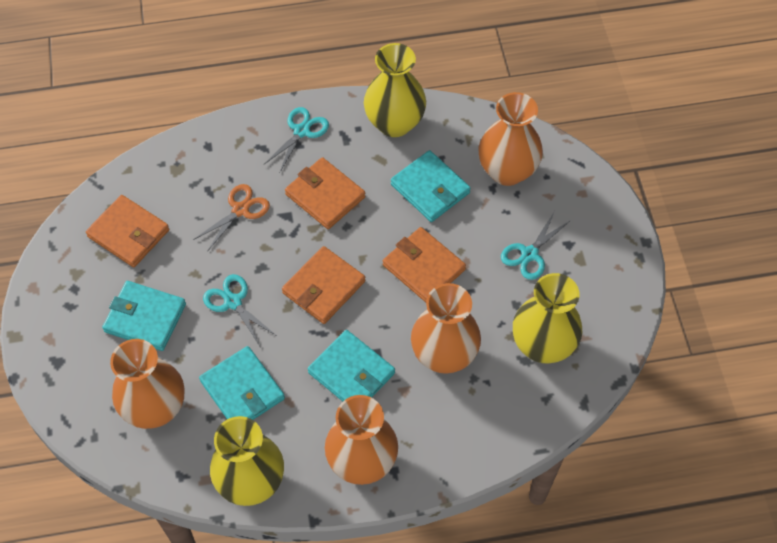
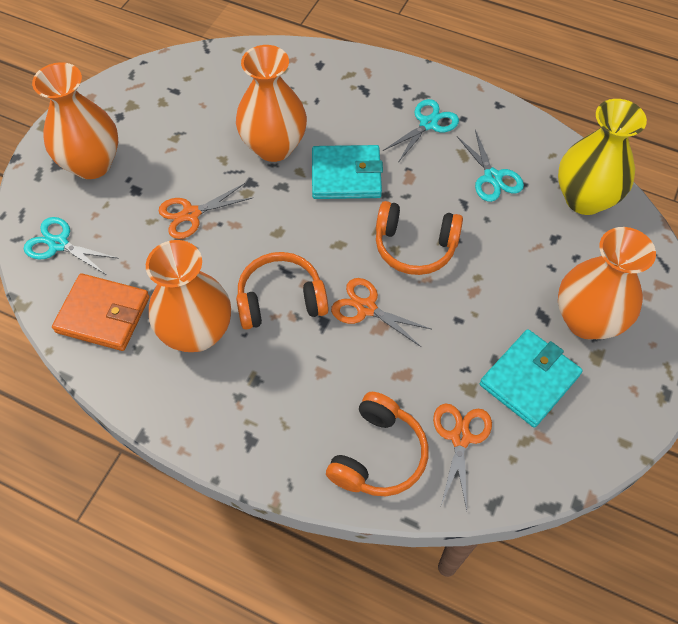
orange headphones: none = 0 -> [236,252,329,330] [326,392,428,496] [376,201,463,275] = 3
orange scissors: [193,184,270,252] = 1 -> [159,183,252,239] [331,278,431,347] [433,404,492,510] = 3
orange wallet: [86,195,169,267] [282,246,365,324] [285,157,365,229] [383,227,466,302] = 4 -> [52,273,150,351] = 1
turquoise wallet: [102,281,186,351] [199,346,285,420] [308,330,395,402] [391,150,471,222] = 4 -> [312,145,383,199] [480,329,583,428] = 2
yellow vase: [210,416,284,506] [364,43,426,137] [513,273,582,364] = 3 -> [558,99,647,215] = 1

